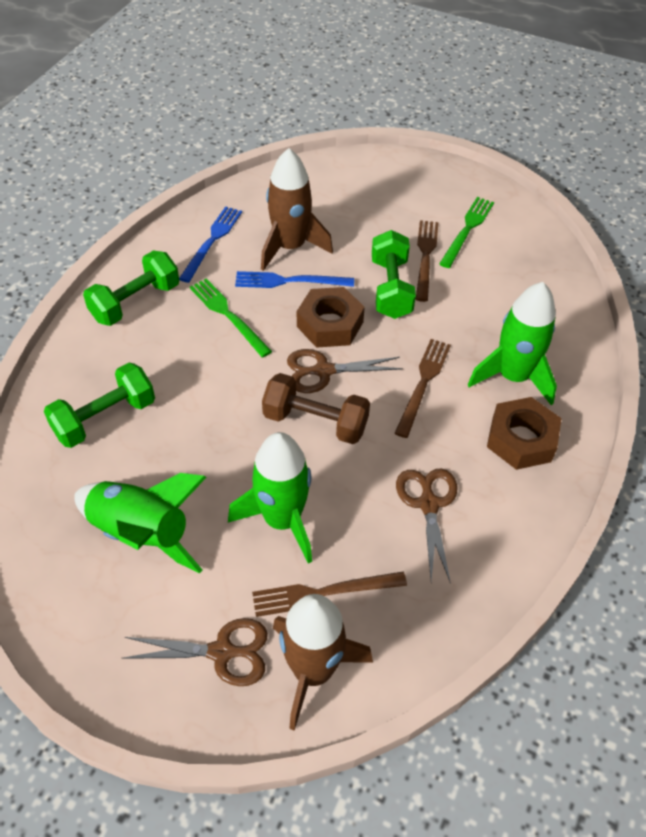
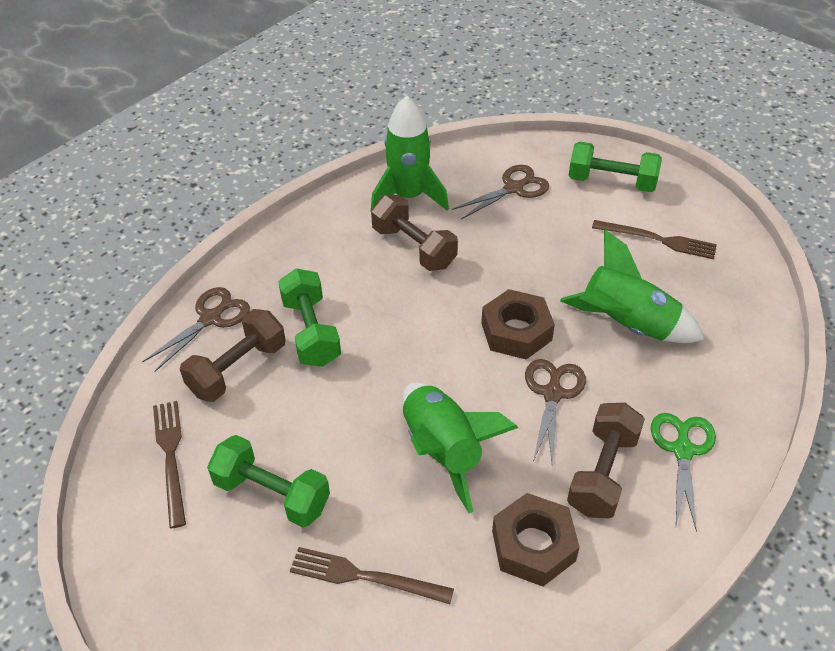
blue fork: [179,206,242,283] [235,271,354,288] = 2 -> none = 0
brown dumbbell: [262,373,370,444] = 1 -> [180,309,286,402] [371,195,458,271] [567,403,645,518] = 3
brown rocket: [261,148,333,271] [273,594,373,731] = 2 -> none = 0
green fork: [190,279,272,358] [439,197,494,268] = 2 -> none = 0
green scissors: none = 0 -> [651,413,716,532] = 1

